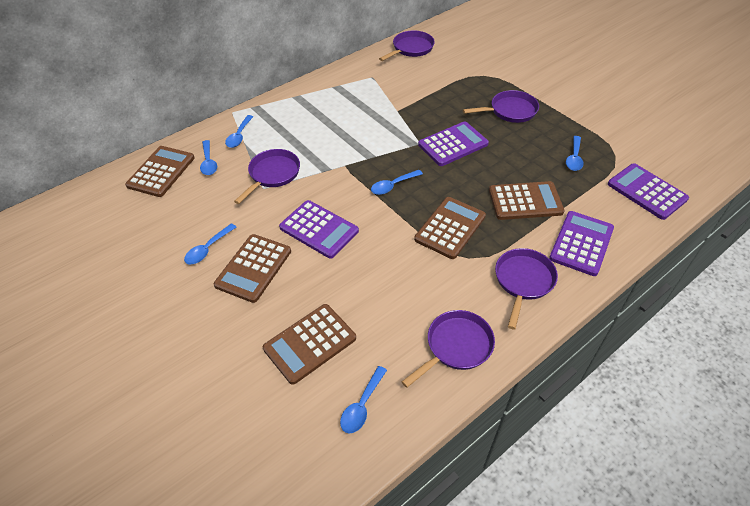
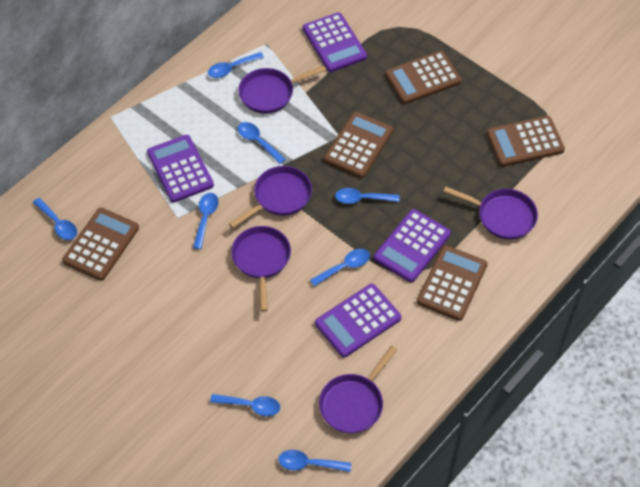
blue spoon: [184,223,236,264] [200,140,217,175] [225,115,253,148] [340,366,387,433] [371,170,423,195] [566,136,584,171] = 6 -> [33,198,77,240] [193,193,219,249] [208,52,264,78] [210,394,280,416] [238,122,286,164] [278,450,351,472] [310,249,370,287] [335,188,400,204] = 8

